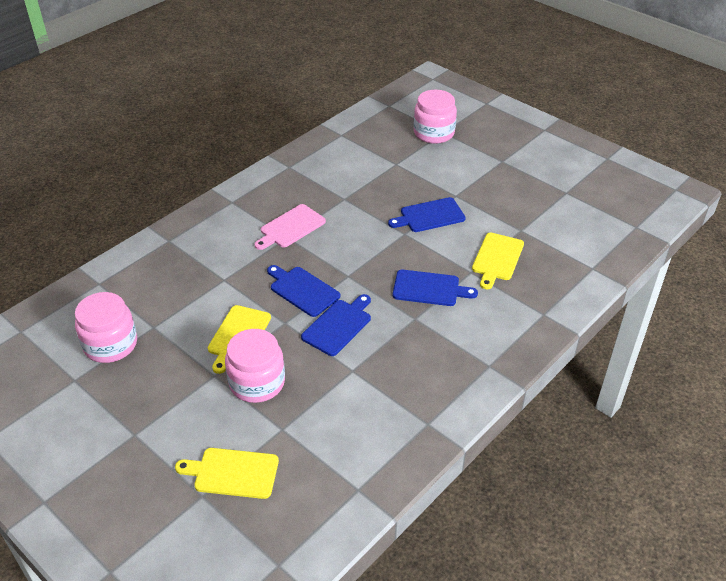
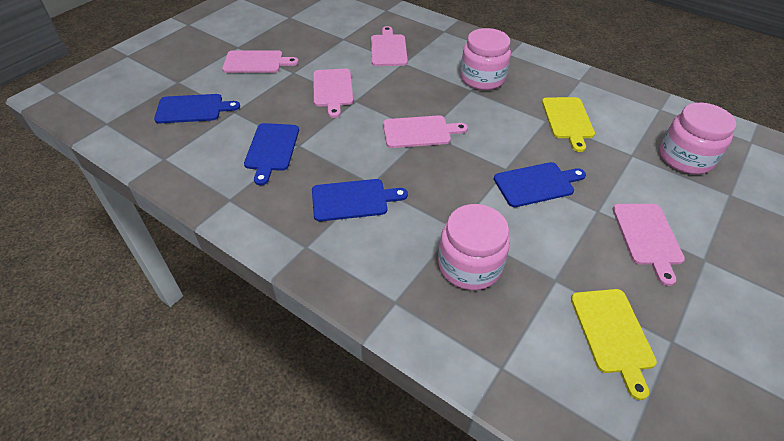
pink cutting board: [255,204,326,250] = 1 -> [222,50,299,73] [313,69,353,118] [371,26,408,66] [383,115,468,148] [612,204,685,286] = 5
yellow cutting board: [175,448,279,499] [208,305,271,374] [472,233,524,290] = 3 -> [542,97,595,152] [571,289,657,400] = 2

